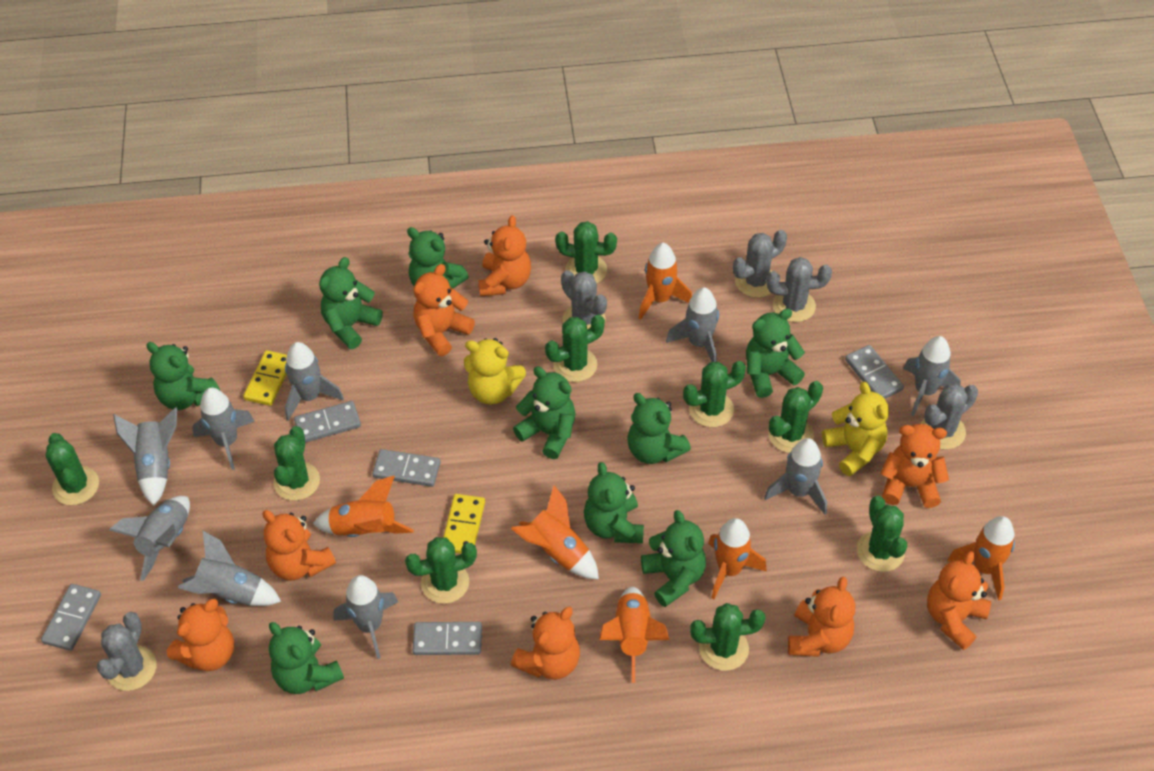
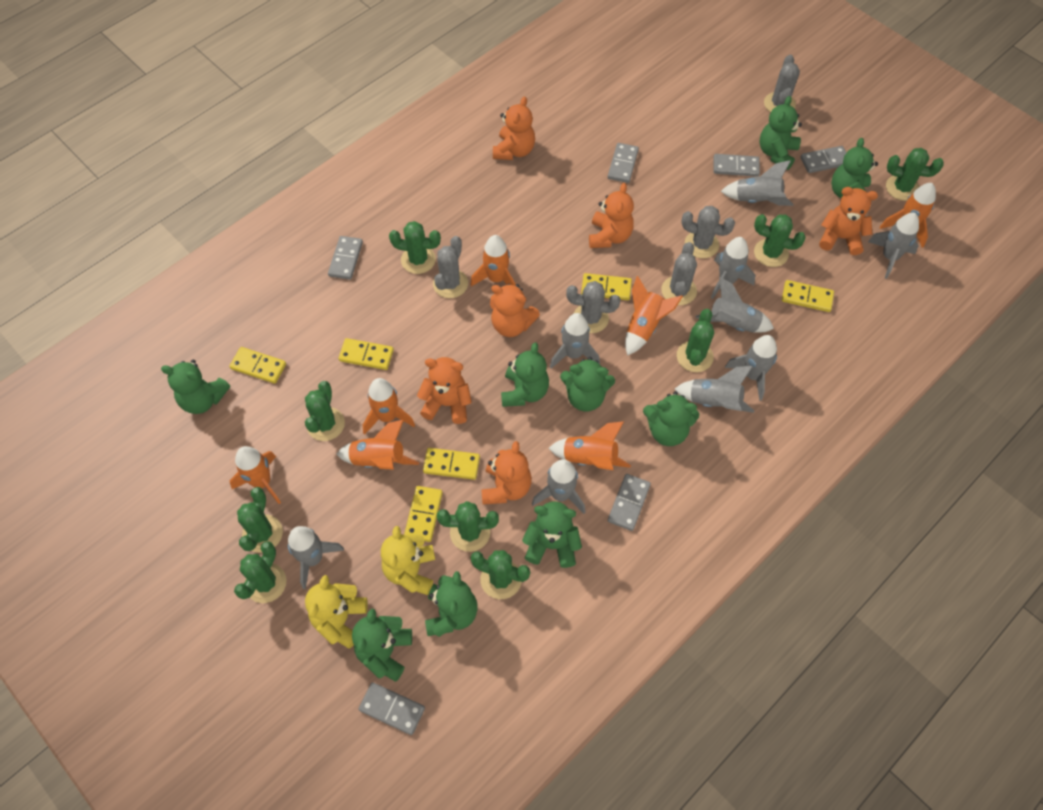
grey domino: [41,584,101,651] [294,401,361,443] [372,449,441,487] [413,622,482,655] [845,345,904,399] = 5 -> [328,236,363,280] [358,682,425,735] [608,143,639,183] [608,474,651,531] [714,154,760,177] [801,146,847,173] = 6
orange rocket: [313,476,414,537] [511,485,599,579] [599,587,669,683] [639,243,692,320] [708,518,767,599] [947,516,1015,600] = 6 -> [230,446,281,504] [336,420,419,470] [363,378,415,435] [470,235,516,286] [549,421,631,470] [625,276,683,356] [880,183,936,248] = 7
orange teddy bear: [167,599,234,671] [262,510,336,580] [413,264,475,356] [478,215,531,297] [511,607,580,680] [788,576,855,657] [880,424,949,508] [927,551,991,650] = 8 -> [417,357,472,424] [481,441,532,505] [490,284,540,337] [493,96,535,160] [589,183,634,248] [819,187,878,255] = 6
yellow domino: [243,350,287,406] [443,494,485,554] = 2 -> [229,347,286,384] [339,338,394,370] [404,486,443,542] [423,448,480,480] [581,273,632,300] [782,280,834,312] = 6

